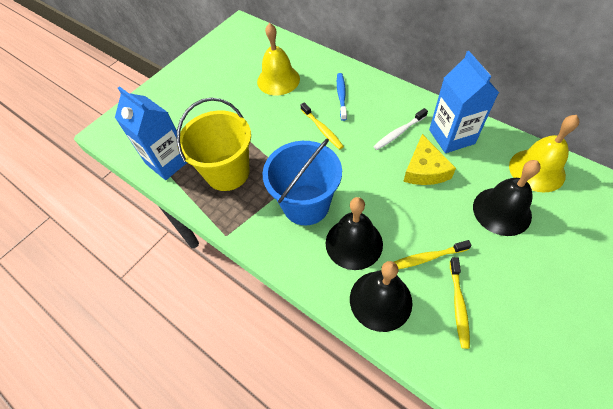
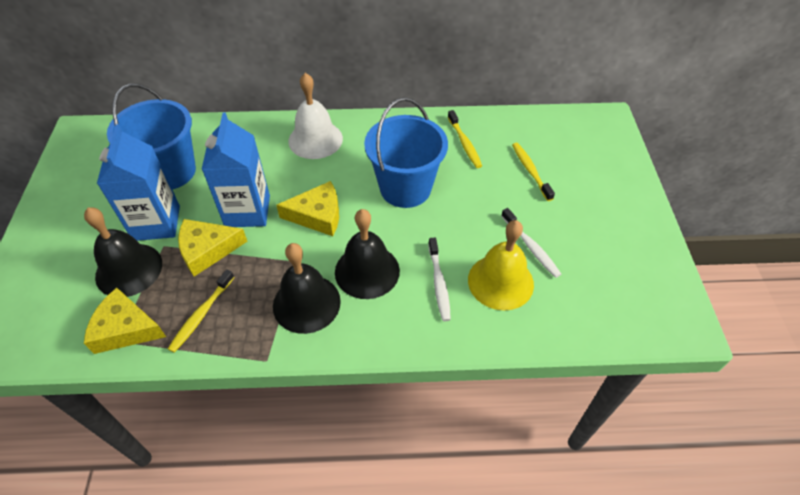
blue bucket: [262,138,342,225] = 1 -> [107,84,196,190] [364,97,448,208] = 2
blue toothbrush: [337,73,347,121] = 1 -> none = 0
white bell: none = 0 -> [288,73,343,159] = 1
white toothbrush: [373,108,428,150] = 1 -> [428,238,451,321] [501,208,561,278] = 2
yellow bell: [257,23,300,95] [509,115,579,192] = 2 -> [468,220,534,311] = 1
yellow bucket: [177,98,251,191] = 1 -> none = 0
yellow cheese: [403,134,456,185] = 1 -> [84,288,166,354] [178,219,248,277] [276,181,339,236] = 3

